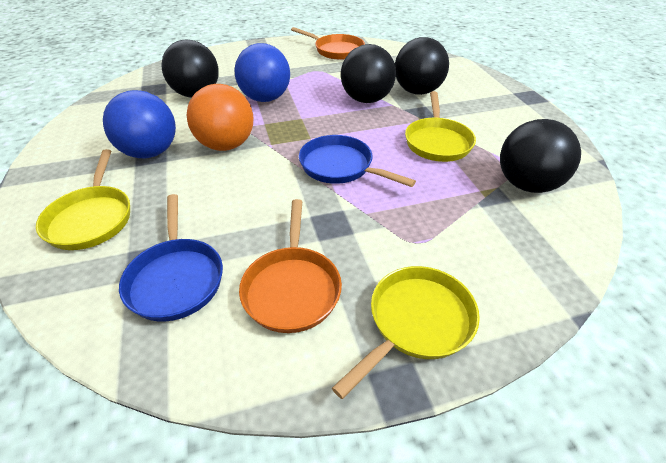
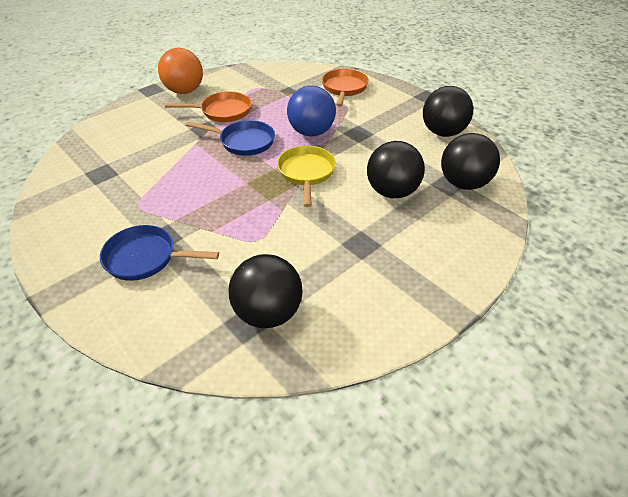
blue ball: [103,90,176,158] [234,43,290,102] = 2 -> [287,86,336,137] = 1
yellow pan: [36,149,130,250] [332,266,480,399] [405,91,476,162] = 3 -> [277,146,336,207] = 1

